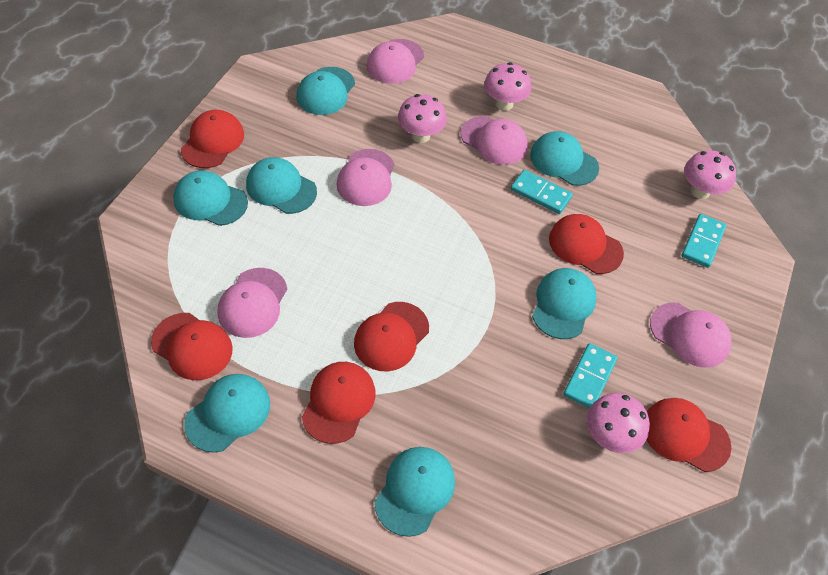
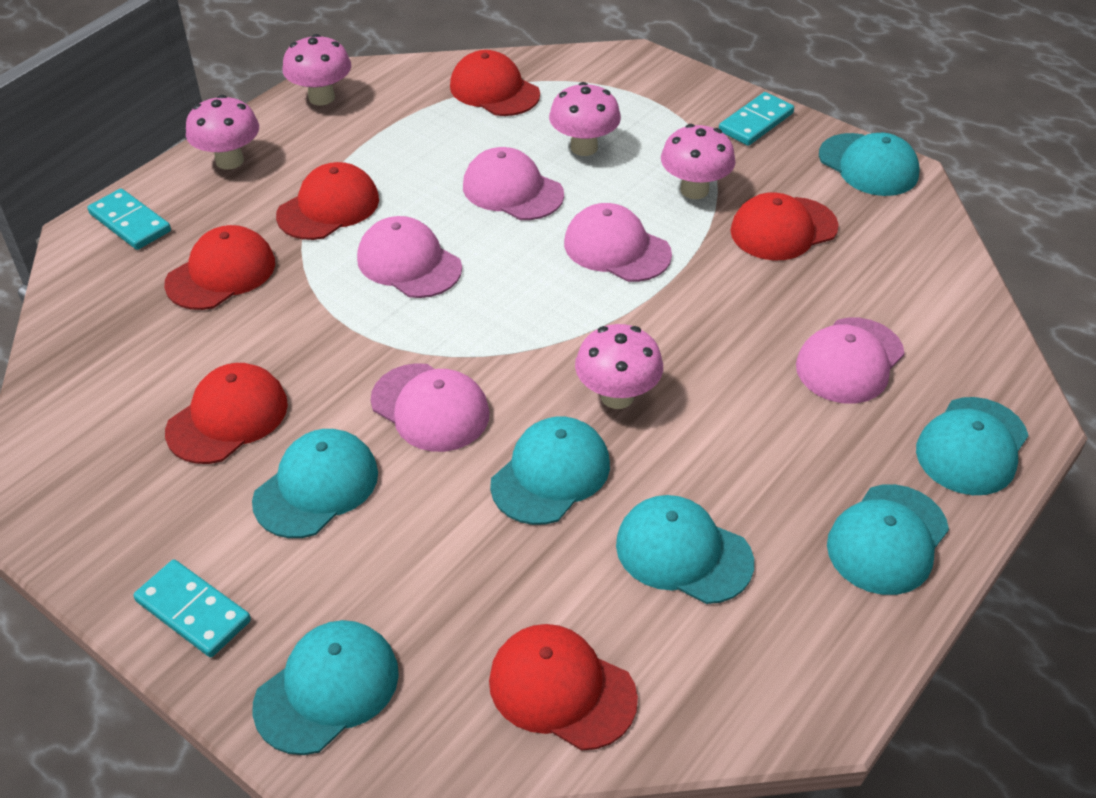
pink mushroom: [398,94,447,143] [484,62,531,111] [587,393,650,453] [684,150,736,199] = 4 -> [186,95,259,170] [282,34,351,105] [549,82,621,156] [575,324,663,409] [661,124,736,199] = 5

